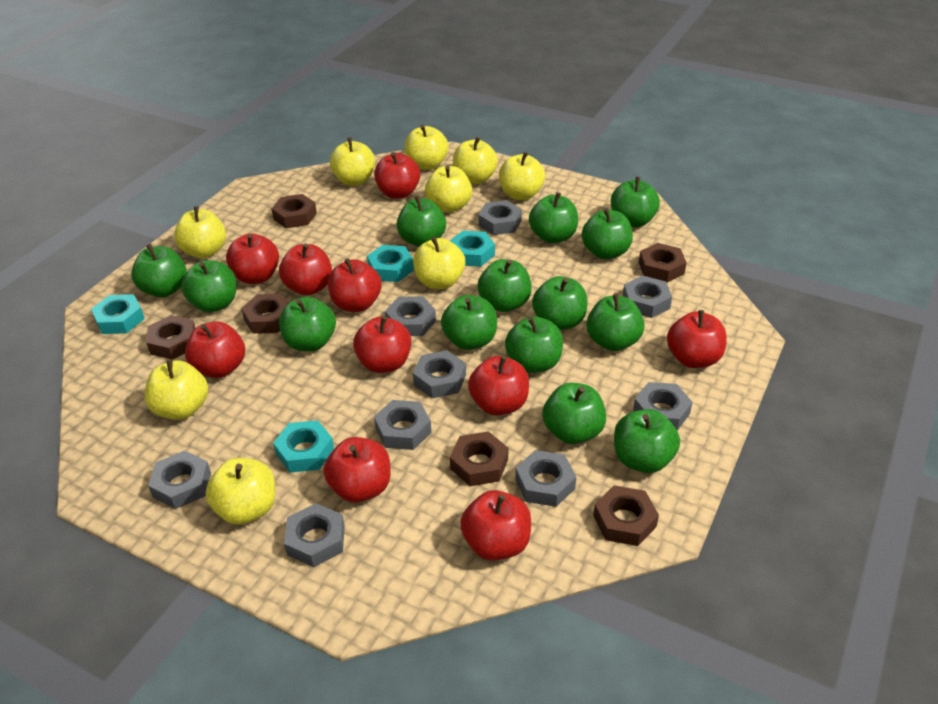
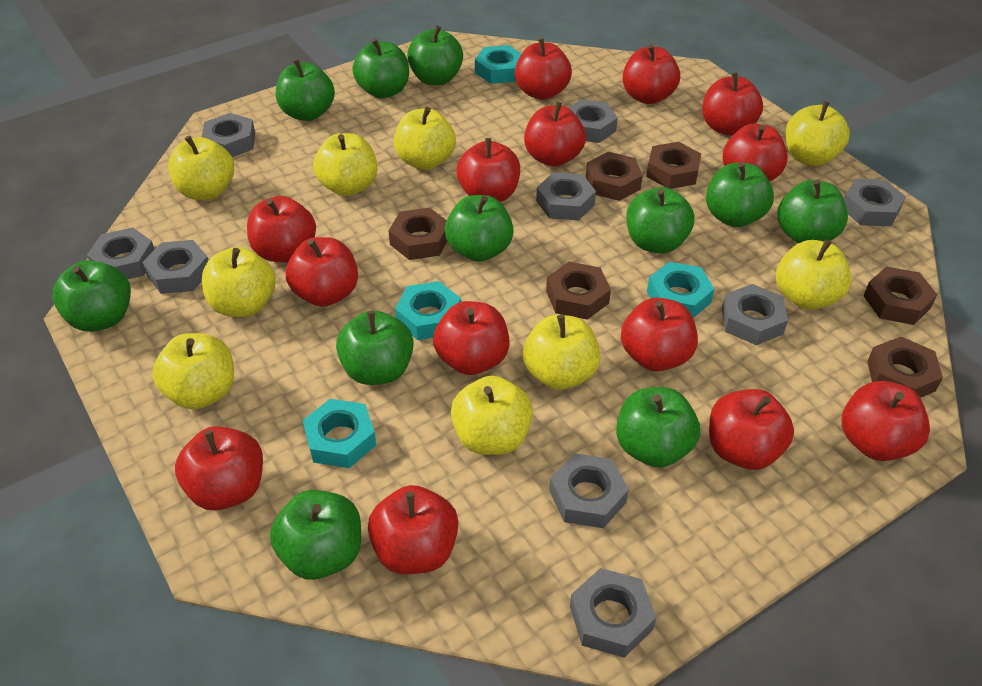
green apple: [131,244,187,297] [181,260,236,312] [279,296,336,351] [397,196,446,247] [441,295,497,350] [477,259,532,312] [505,316,563,373] [529,192,578,244] [532,276,588,330] [542,383,606,444] [582,208,633,259] [586,294,645,351] [611,177,660,228] [614,409,680,473] = 14 -> [52,260,131,332] [270,490,361,580] [276,59,335,121] [336,310,414,385] [352,38,409,98] [407,26,463,85] [445,195,514,262] [616,387,700,468] [626,187,694,254] [706,162,774,227] [777,180,848,243] = 11
red apple: [185,321,245,378] [226,233,279,284] [279,244,332,296] [324,437,391,503] [328,258,382,312] [353,316,411,373] [374,152,420,199] [460,490,531,561] [468,356,529,415] [667,310,727,368] = 10 -> [175,426,263,510] [247,196,316,263] [286,237,358,307] [368,485,458,574] [433,301,510,375] [457,138,520,202] [515,38,572,100] [524,102,586,167] [621,297,698,371] [623,44,680,104] [702,72,763,136] [709,389,794,470] [723,124,788,182] [842,381,930,461] = 14

